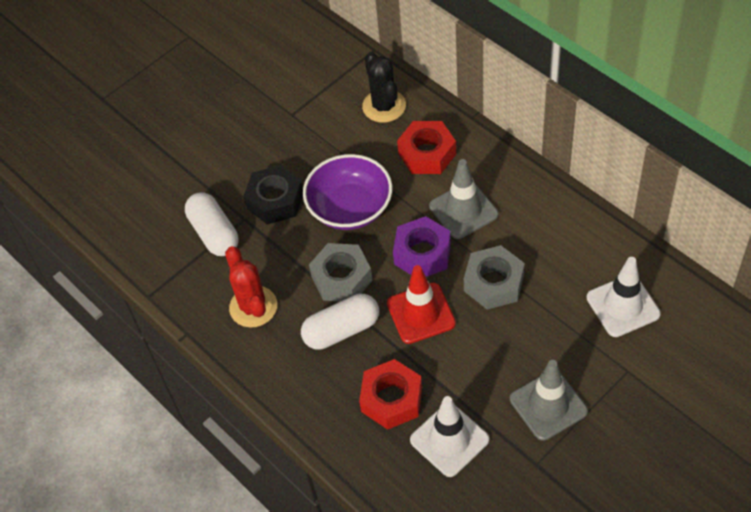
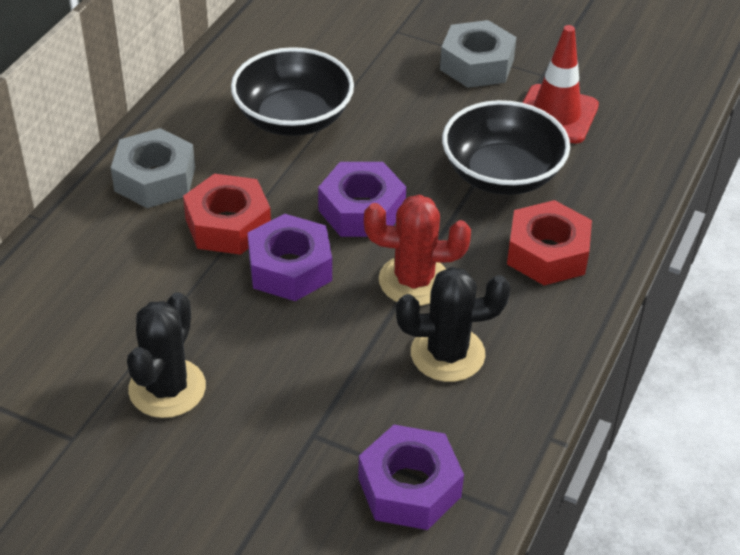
black bowl: none = 0 -> [231,47,354,136] [442,100,570,195] = 2
black cactus: [362,52,406,123] = 1 -> [127,292,206,418] [396,267,510,382] = 2
black nut: [243,165,303,225] = 1 -> none = 0
grey traffic cone: [429,159,498,239] [510,360,588,441] = 2 -> none = 0
purple bowl: [303,154,393,230] = 1 -> none = 0
purple nut: [393,216,451,277] = 1 -> [248,214,332,301] [318,162,406,237] [358,425,464,530] = 3
white capsule: [185,192,238,256] [301,294,379,350] = 2 -> none = 0
white traffic cone: [410,396,489,477] [586,257,661,337] = 2 -> none = 0

